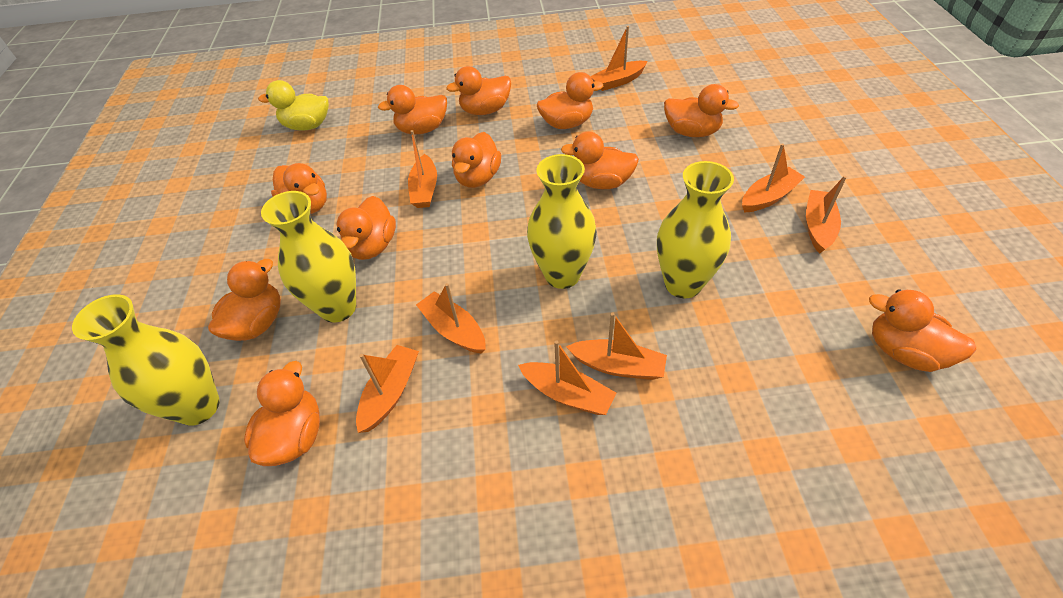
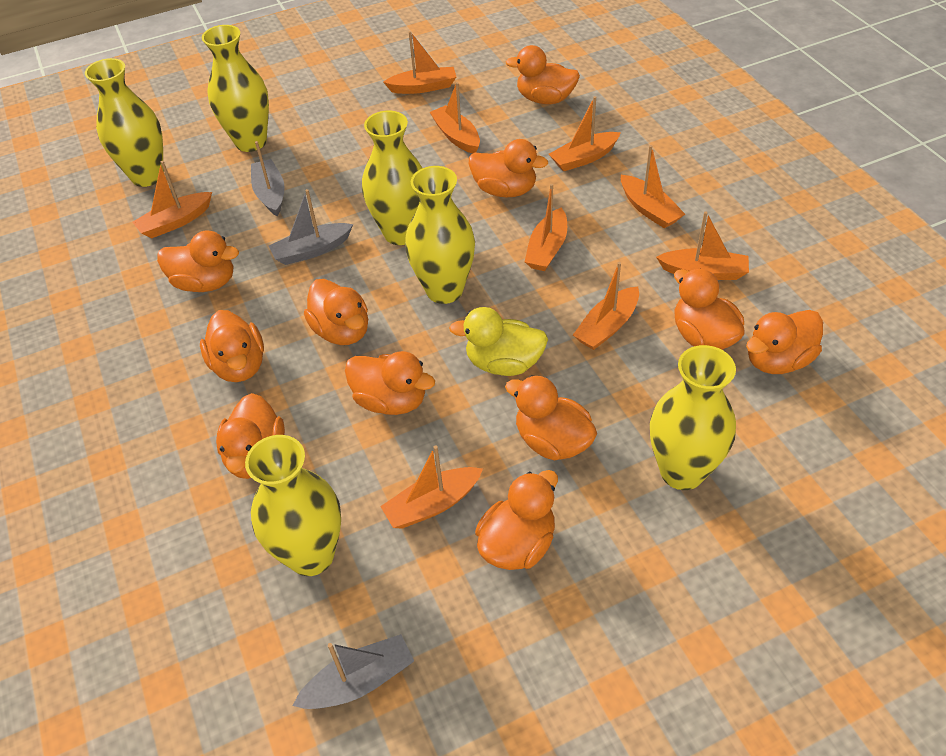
grey boat: none = 0 -> [251,141,285,216] [269,189,353,265] [293,634,414,709] = 3
orange boat: [356,345,419,433] [408,130,437,208] [416,283,486,353] [518,341,616,415] [566,312,667,380] [590,26,647,91] [742,144,805,213] [806,176,847,254] = 8 -> [132,161,212,238] [380,445,483,529] [383,31,456,94] [430,82,480,154] [525,184,567,271] [549,96,621,171] [573,262,639,350] [621,145,685,228] [656,211,749,280] = 9
yellow vase: [72,294,220,426] [261,191,356,323] [527,154,597,289] [657,161,734,298] = 4 -> [85,58,164,187] [202,25,269,152] [245,435,341,576] [362,111,422,245] [405,166,475,304] [650,345,736,490] = 6

